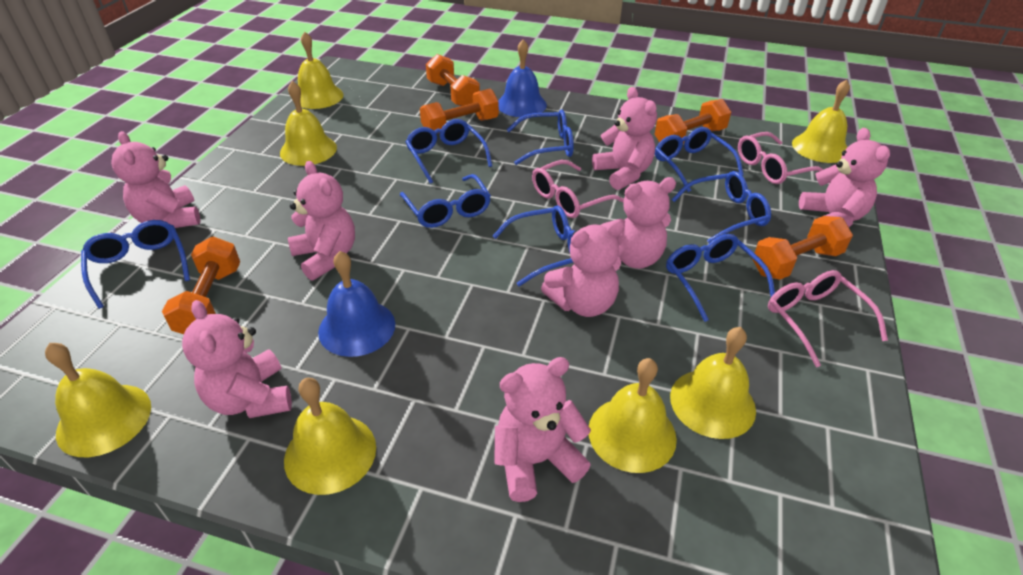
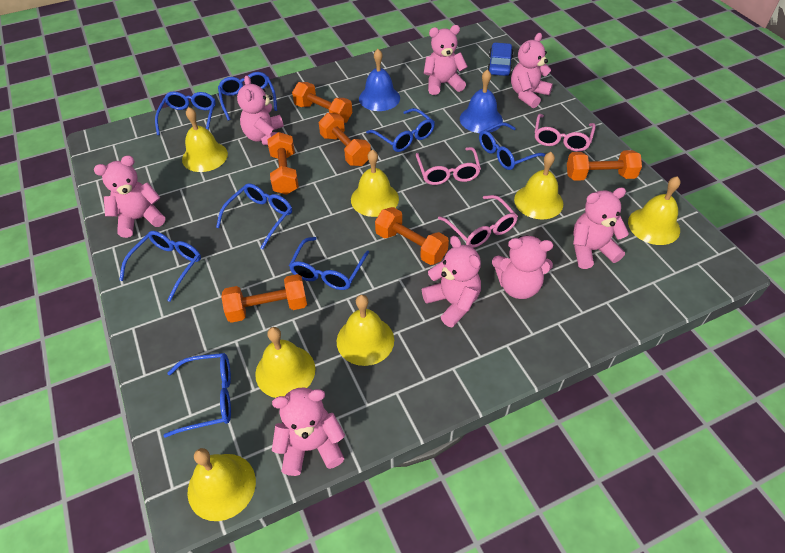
blue car: none = 0 -> [487,42,513,76] = 1
orange dumbbell: [162,237,240,334] [420,89,499,133] [426,54,480,106] [655,99,731,144] [752,216,853,280] = 5 -> [221,274,307,323] [267,132,299,195] [292,82,352,123] [319,113,371,166] [375,207,449,265] [567,150,642,181] = 6

